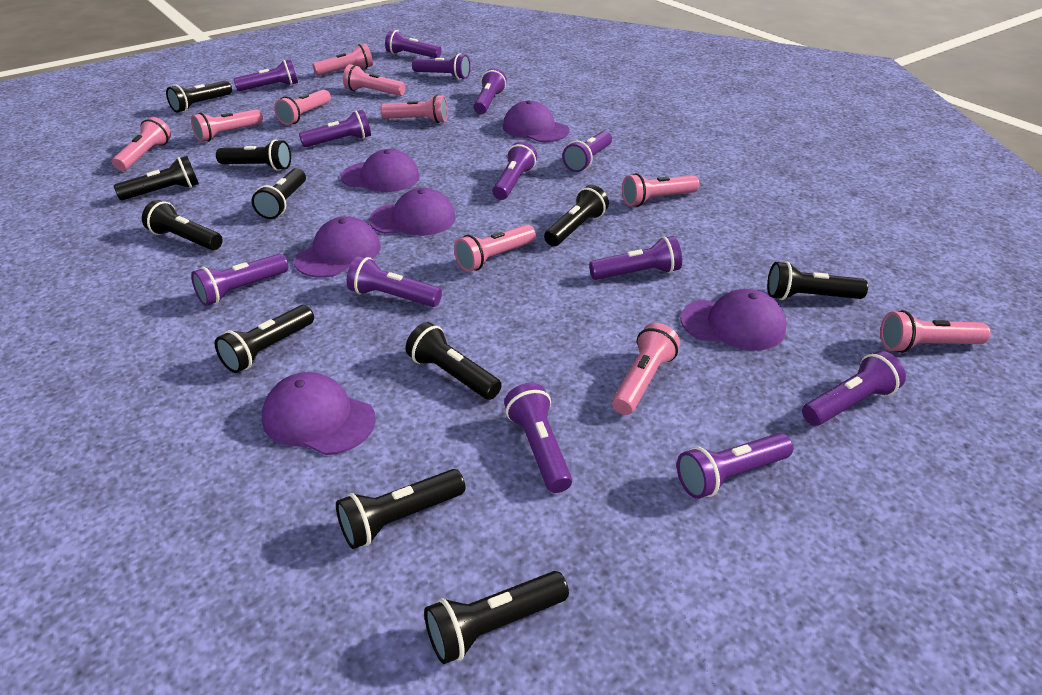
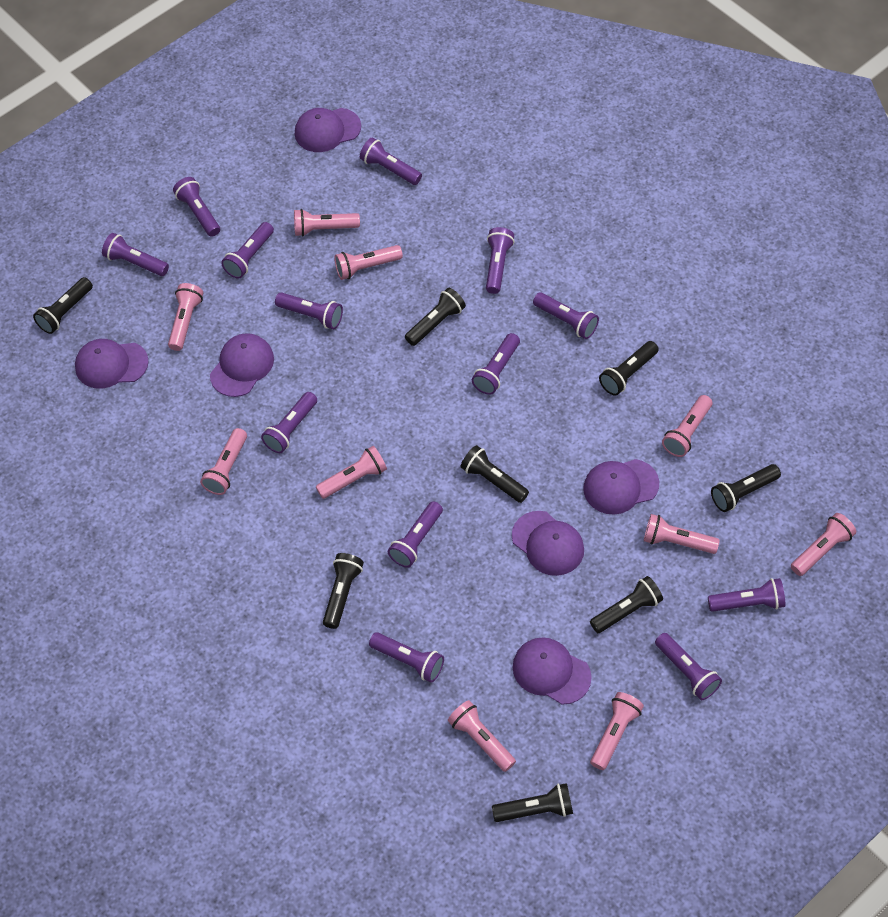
black flashlight: [114,156,199,200] [142,200,223,250] [166,81,232,112] [215,305,314,373] [216,139,291,171] [252,168,306,219] [336,469,466,549] [405,322,502,400] [424,571,569,664] [544,185,609,246] [767,261,868,300] = 11 -> [33,277,93,334] [323,553,364,629] [405,288,466,346] [461,445,529,503] [492,783,573,822] [590,576,663,633] [599,341,659,396] [711,464,781,512] = 8

